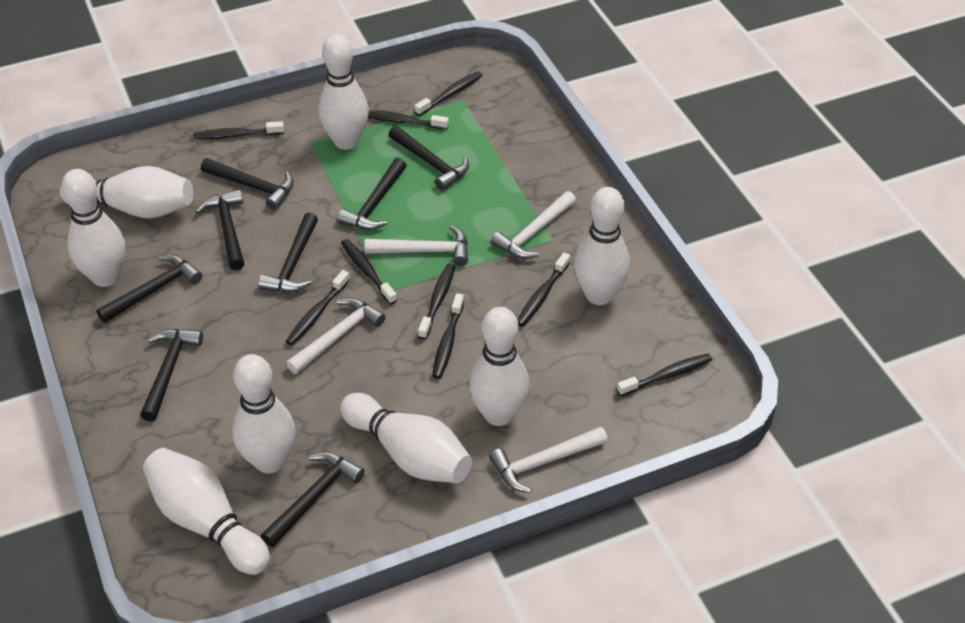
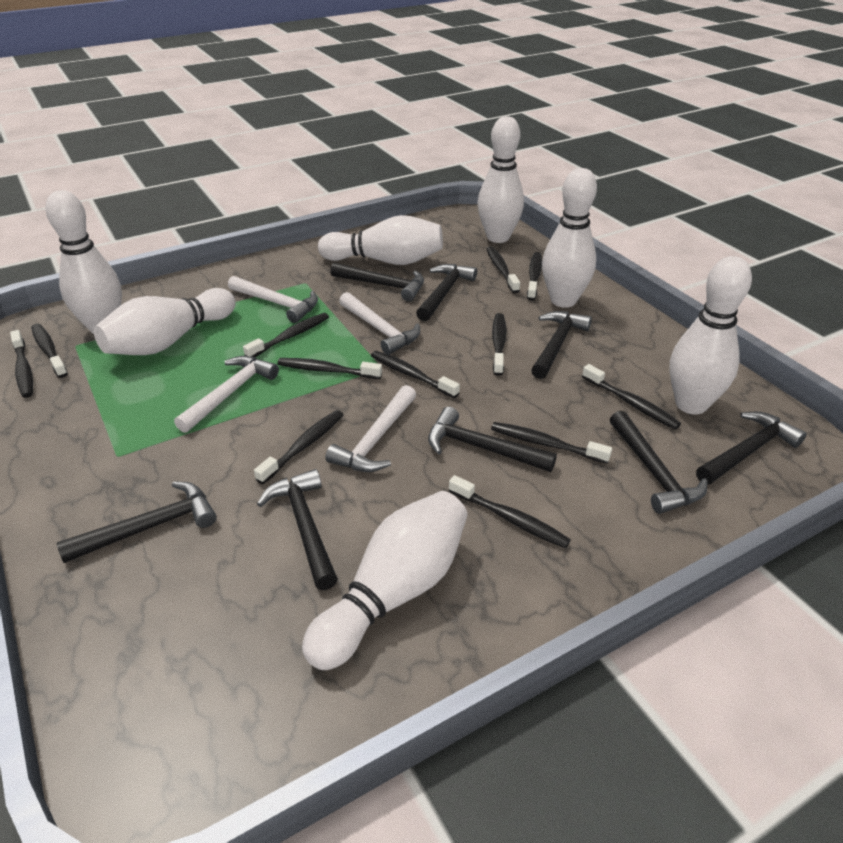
black toothbrush: [193,121,284,139] [285,270,350,346] [341,239,397,305] [368,110,449,130] [415,71,483,116] [418,263,455,340] [432,293,464,379] [517,252,570,327] [617,354,712,396] = 9 -> [10,330,33,398] [31,324,68,378] [243,313,329,357] [254,410,343,484] [277,358,382,379] [371,351,460,398] [449,475,571,548] [486,246,520,293] [491,422,612,464] [492,313,506,376] [527,252,542,300] [582,364,681,429] = 12
white bowling pin: [60,166,193,219] [61,169,125,287] [143,448,270,575] [232,354,296,473] [318,34,369,150] [340,393,472,483] [469,307,529,426] [574,187,630,305] = 8 -> [45,190,122,334] [94,288,236,355] [302,491,468,670] [318,215,443,265] [477,116,524,243] [542,168,597,308] [669,256,752,415] = 7

